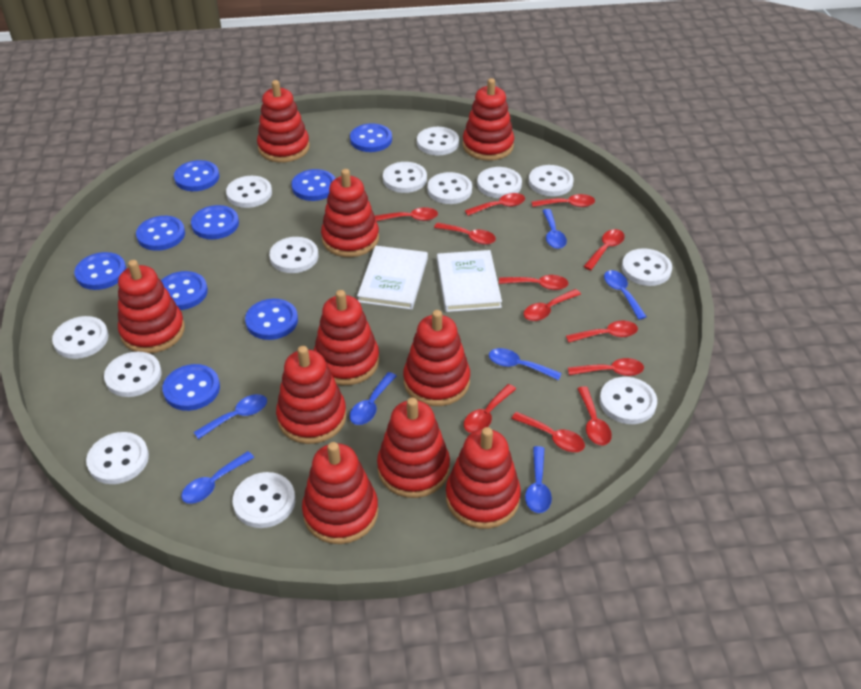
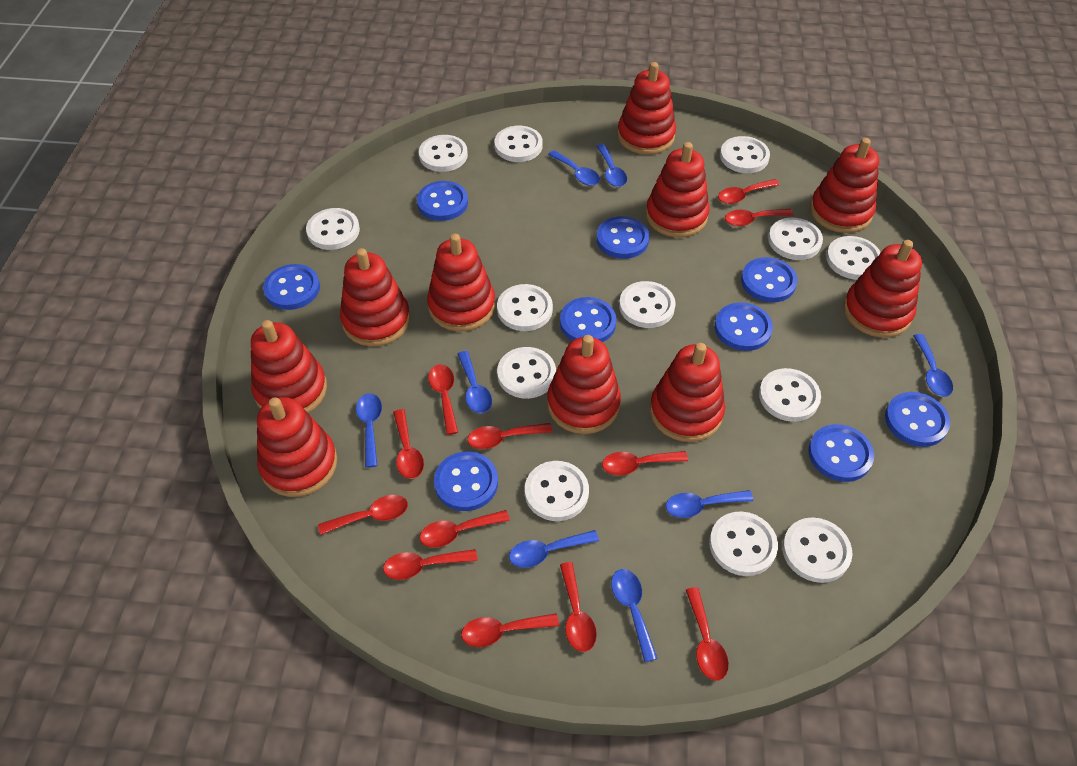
blue spoon: [181,451,254,504] [194,394,267,439] [350,372,396,425] [489,348,562,380] [525,446,552,513] [542,209,567,249] [604,270,647,320] = 7 -> [356,393,382,467] [457,351,492,413] [509,530,599,568] [548,150,600,186] [596,144,627,187] [611,569,658,662] [666,490,753,518] [913,334,953,397] = 8
white book: [357,246,428,310] [437,250,502,312] = 2 -> none = 0

